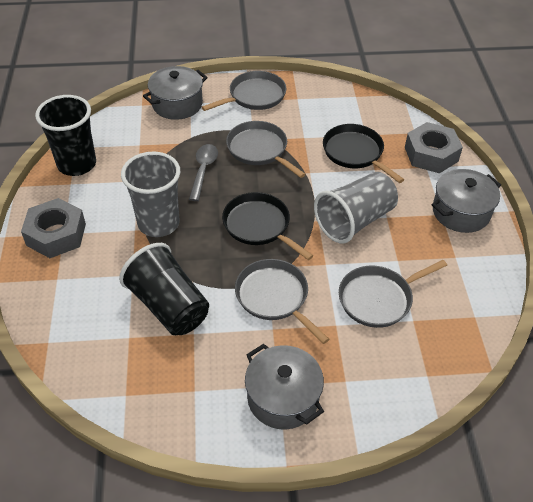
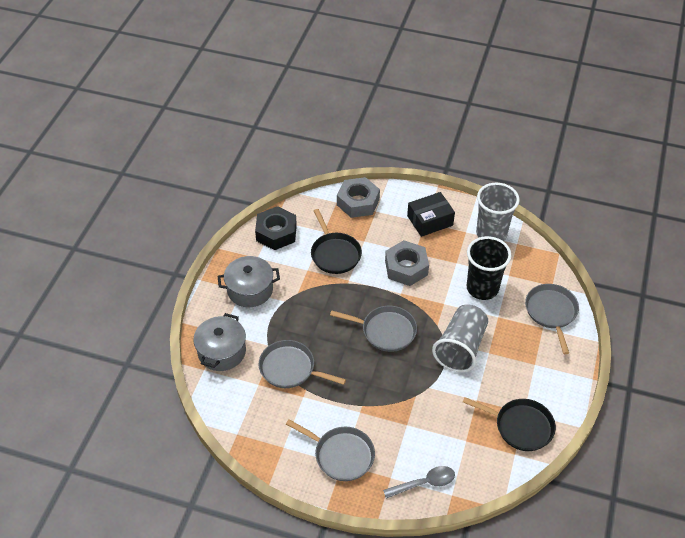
black box: none = 0 -> [407,192,455,237] = 1
black cup: [35,95,96,176] [119,243,209,335] = 2 -> [467,236,512,300] = 1
black nut: none = 0 -> [255,206,297,250] = 1
grey pot: [143,66,208,120] [245,343,324,430] [432,169,501,233] = 3 -> [193,313,246,371] [218,256,280,307] = 2

